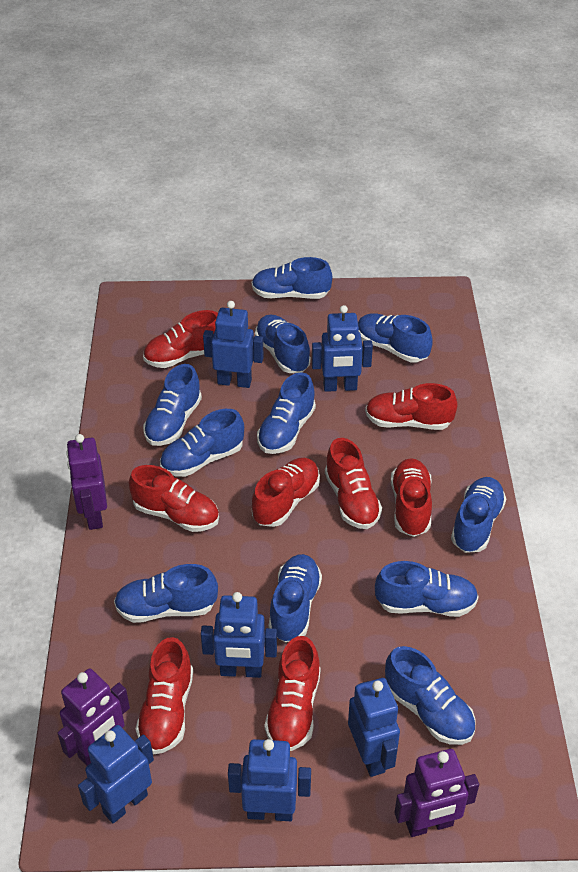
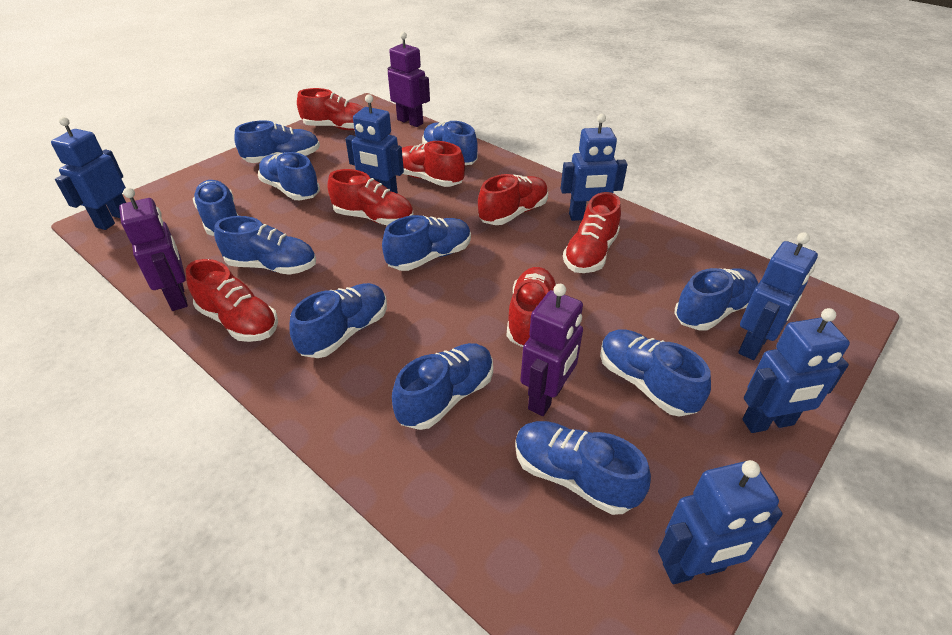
red shoe: [129,465,219,532] [136,637,193,754] [143,310,218,368] [252,458,320,527] [264,636,321,751] [325,438,382,529] [365,383,458,430] [391,458,432,537] = 8 -> [186,259,278,342] [297,88,364,130] [327,169,414,226] [402,141,465,187] [478,174,548,225] [506,267,556,347] [563,192,621,273] = 7

